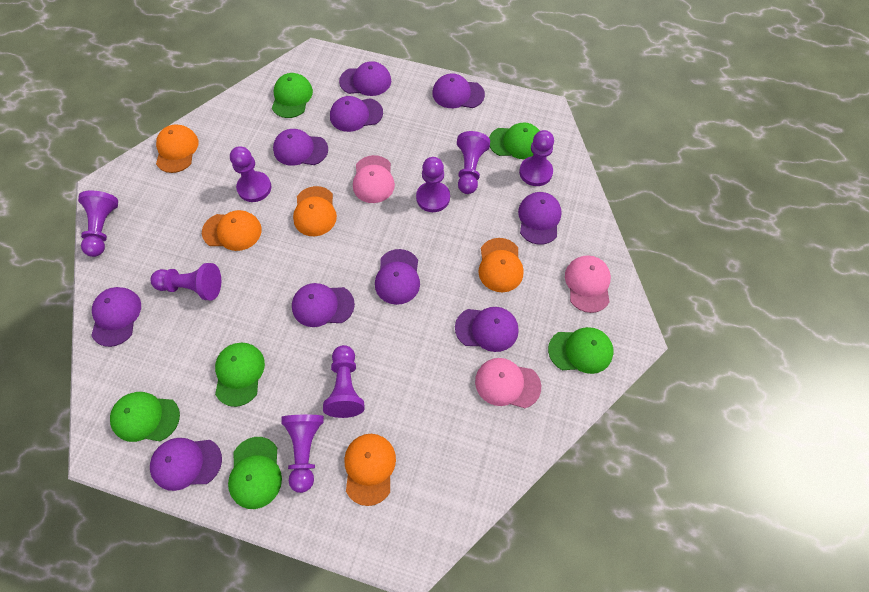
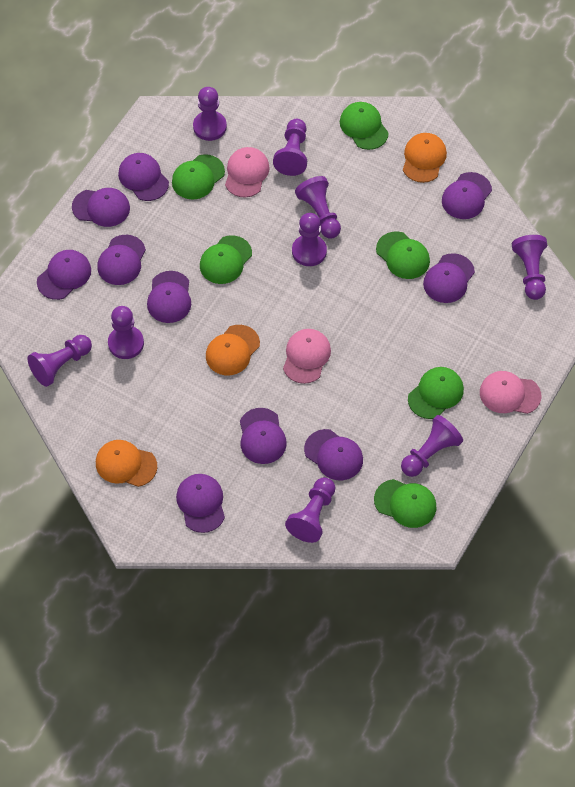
orange cap: [156,124,199,173] [202,210,262,251] [293,186,337,236] [344,434,396,506] [478,238,523,292] = 5 -> [96,440,157,487] [206,325,260,375] [403,133,447,183] = 3
purple pawn: [78,191,118,257] [151,263,221,300] [230,146,271,202] [281,415,324,493] [323,345,364,418] [416,157,450,212] [457,131,490,194] [519,130,554,186] = 8 -> [27,335,92,387] [108,306,144,359] [193,87,227,141] [273,119,307,176] [285,477,335,543] [292,213,327,266] [295,176,341,238] [401,415,463,477] [512,235,547,300] = 9

